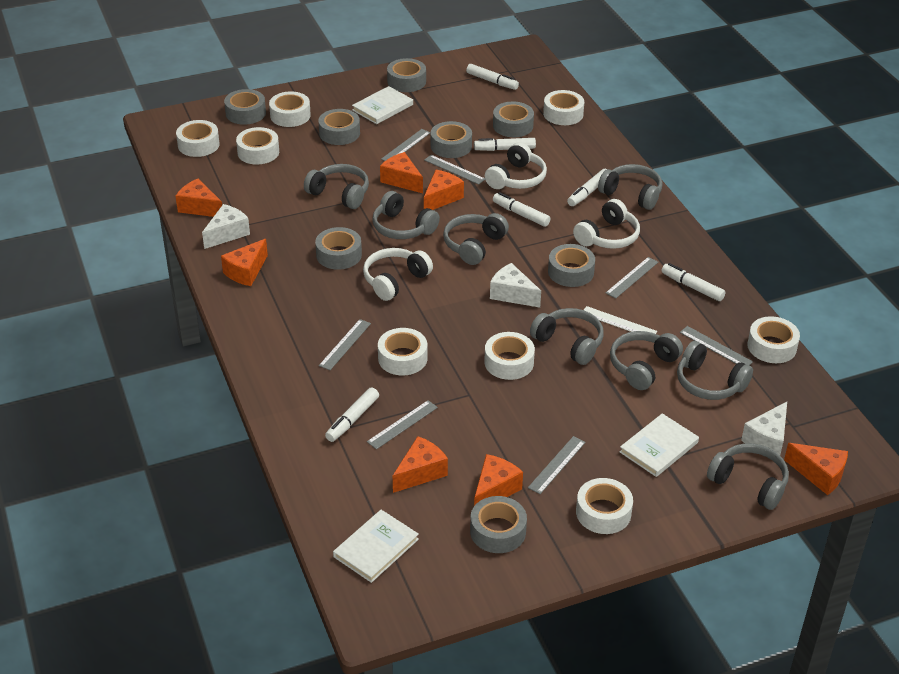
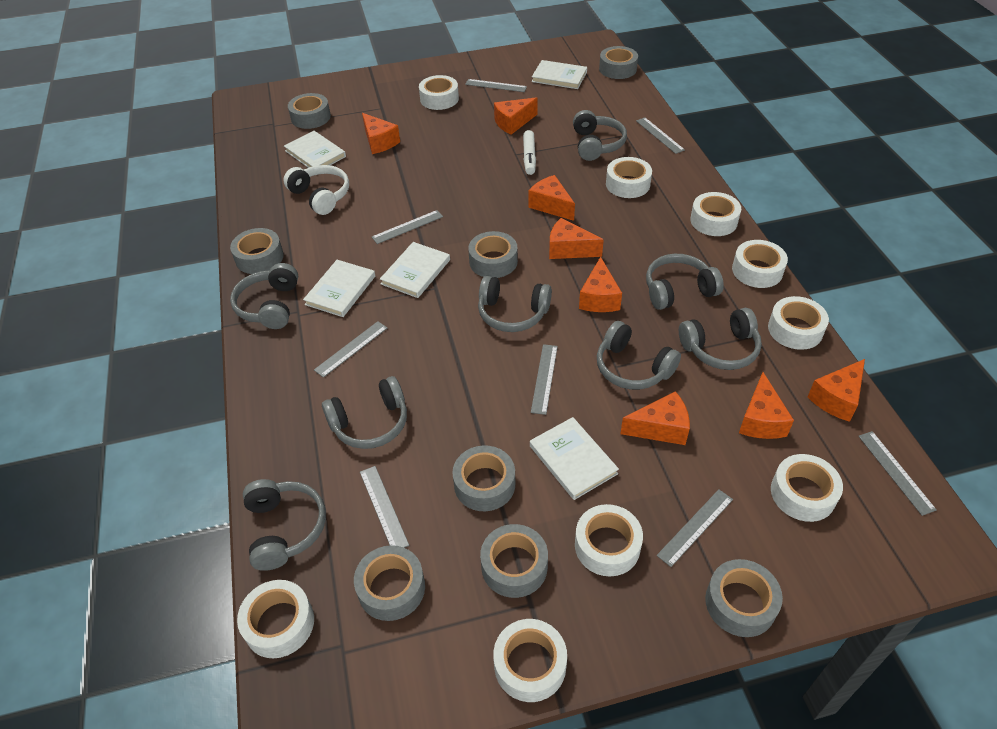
grey ruler: [319,319,371,370] [367,400,438,449] [381,129,431,161] [424,155,485,185] [528,436,586,494] [606,257,658,298] [680,326,753,365] = 7 -> [314,321,387,378] [360,466,409,548] [372,210,443,244] [465,79,527,92] [531,344,558,415] [636,117,685,154] [657,489,733,567] [858,431,937,516] = 8
orange cheese: [176,179,222,217] [221,239,268,286] [380,152,423,193] [393,436,448,493] [424,170,464,210] [474,454,523,506] [784,443,848,495] = 7 -> [362,113,400,154] [494,97,538,135] [529,175,575,221] [549,218,604,259] [579,257,622,312] [620,391,690,445] [739,372,794,439] [808,359,865,422] = 8
white book: [333,510,419,583] [352,86,413,124] [620,413,699,477] = 3 -> [284,131,346,168] [303,260,375,317] [380,242,450,298] [530,417,619,500] [532,60,587,89] = 5
white cheese: [202,204,250,249] [490,263,541,308] [741,402,787,455] = 3 -> none = 0
white headphones: [363,248,433,301] [485,142,547,189] [573,199,640,249] = 3 -> [283,165,349,215] = 1
white marker: [325,387,379,442] [466,64,519,90] [474,138,536,151] [493,192,551,227] [567,169,607,206] [661,263,726,301] = 6 -> [523,130,536,175] = 1
white ruler: [584,306,657,334] = 1 -> none = 0
white tape: [176,120,220,157] [236,127,279,165] [269,92,311,127] [378,328,427,375] [484,332,535,380] [543,90,584,125] [576,478,633,534] [747,316,800,363] = 8 -> [237,580,314,658] [419,75,459,110] [493,619,567,702] [575,504,643,577] [606,157,652,198] [690,192,741,236] [732,240,788,288] [768,296,829,350] [771,454,843,522] = 9

